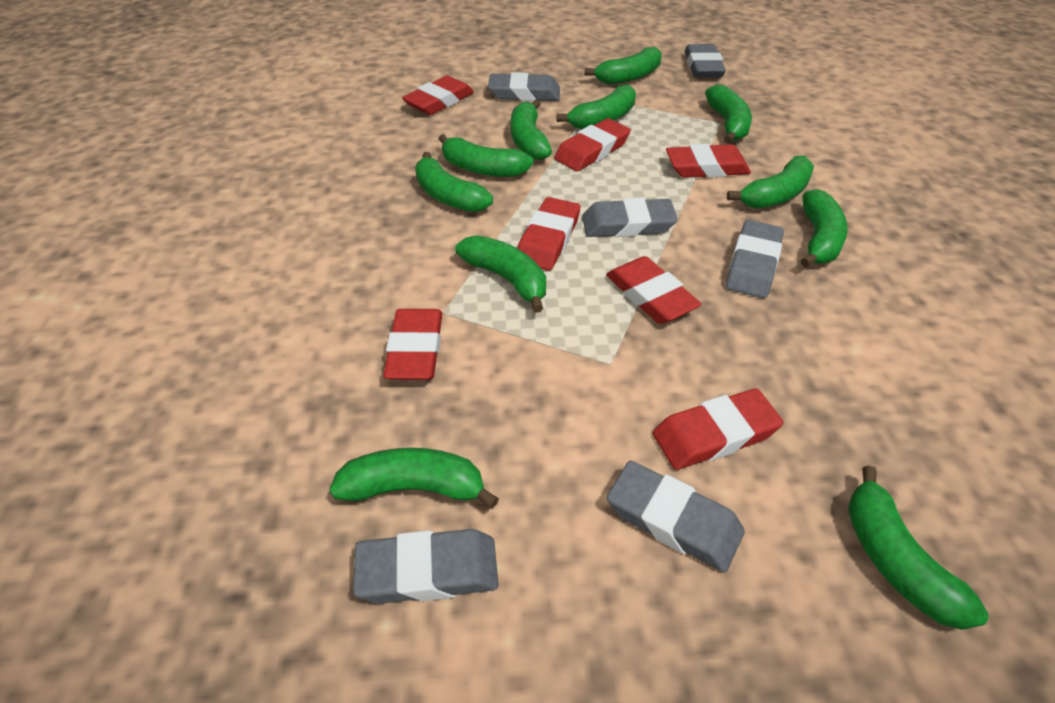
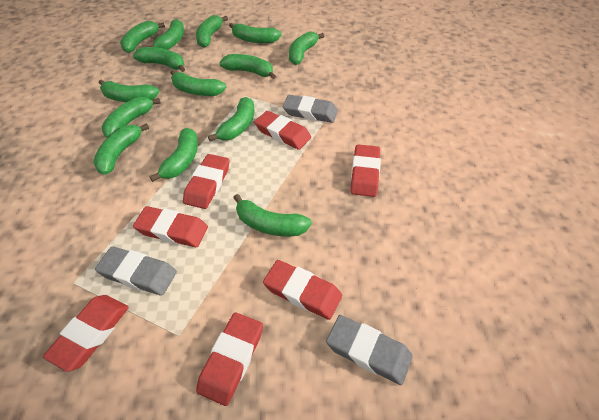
green banana: [330,448,499,509] [415,152,493,212] [439,134,533,177] [455,235,546,313] [511,99,552,160] [557,85,636,129] [584,47,662,84] [705,85,752,143] [727,156,814,208] [800,189,848,268] [848,465,989,630] = 11 -> [93,123,149,175] [99,79,159,102] [101,97,161,138] [120,21,165,53] [133,47,185,72] [148,19,184,50] [149,128,198,182] [170,70,227,96] [196,15,228,48] [208,97,254,141] [219,54,276,79] [229,23,282,43] [233,194,312,237] [289,31,324,65] = 14
grey eraser: [353,529,499,604] [488,72,560,101] [582,198,678,237] [607,461,745,572] [685,44,726,78] [726,220,784,298] = 6 -> [95,246,177,296] [283,95,338,123] [326,315,413,385] = 3

